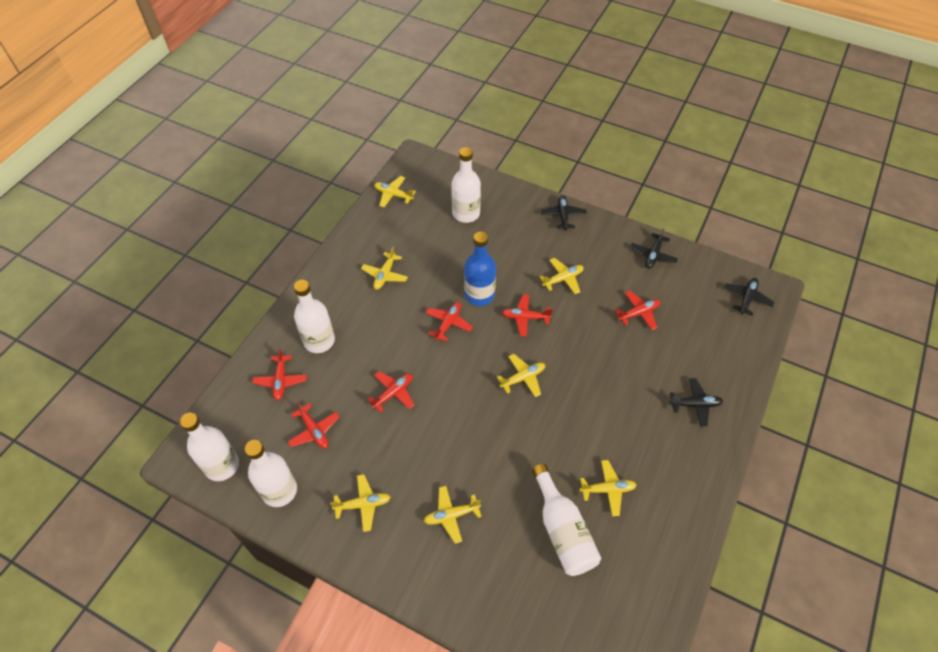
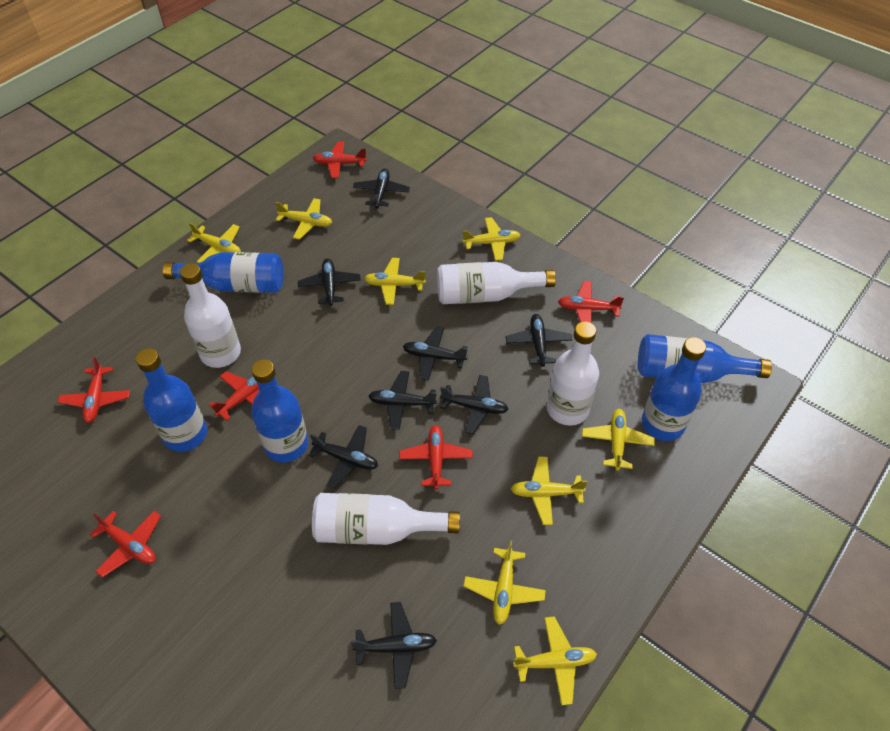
black plane: [541,195,587,230] [631,228,678,269] [669,378,723,427] [724,278,774,316] = 4 -> [298,258,361,306] [308,425,378,488] [351,602,437,689] [353,169,410,209] [369,371,437,430] [403,326,468,380] [440,375,508,434] [506,314,572,367] = 8
blue bottle: [464,231,496,306] = 1 -> [136,348,207,452] [162,252,284,293] [251,359,308,463] [638,334,772,383] [642,337,706,441] = 5
white bottle: [180,413,239,481] [245,440,297,507] [294,280,335,353] [451,147,481,223] [532,464,601,576] = 5 -> [180,263,241,368] [312,493,460,545] [437,262,556,304] [547,321,599,426] = 4
yellow plane: [330,474,391,532] [361,247,408,290] [374,176,416,207] [424,486,482,544] [497,354,545,397] [540,258,584,294] [580,460,637,516] = 7 -> [187,223,241,263] [276,198,332,240] [364,258,426,305] [462,217,521,261] [464,540,546,625] [511,457,588,525] [513,616,597,705] [582,409,655,471] = 8

